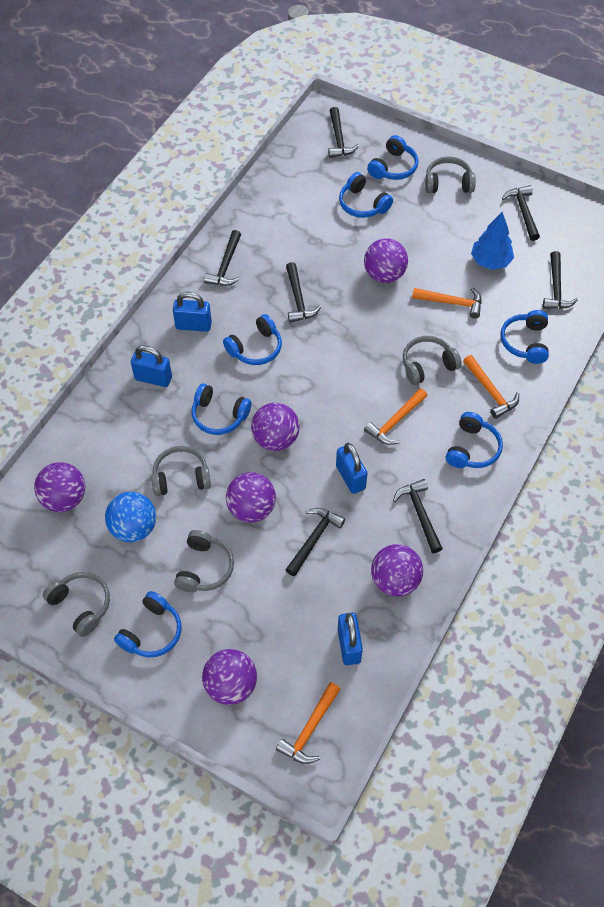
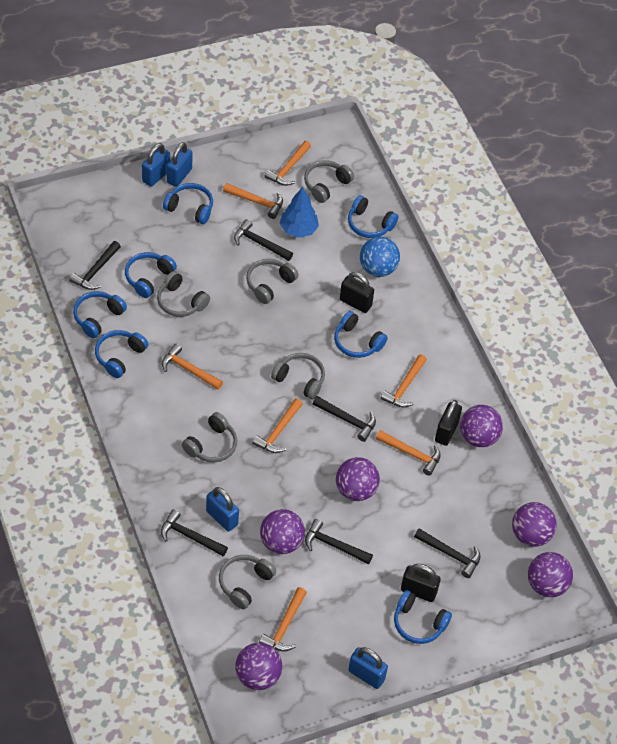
black hammer: [204,230,241,286] [285,508,345,576] [286,262,321,323] [328,107,359,158] [393,479,443,553] [502,185,540,241] [543,251,578,309] = 7 -> [69,241,121,290] [161,509,228,556] [234,219,293,261] [305,519,373,564] [313,396,376,442] [414,528,481,578] = 6
black padlock: none = 0 -> [340,272,374,313] [401,564,441,602] [435,400,462,446] = 3
grey headphones: [43,572,110,637] [151,446,211,496] [174,530,234,592] [403,336,462,385] [425,156,476,193] = 5 -> [157,271,210,317] [182,412,237,462] [219,555,276,609] [246,259,299,304] [271,353,325,399] [304,160,354,203] = 6
orange hammer: [276,682,340,764] [364,388,427,445] [412,287,482,319] [463,355,519,419] = 4 -> [162,344,223,390] [223,183,283,219] [252,399,303,453] [259,587,307,652] [264,141,311,186] [376,430,441,476] [380,354,427,408] = 7

